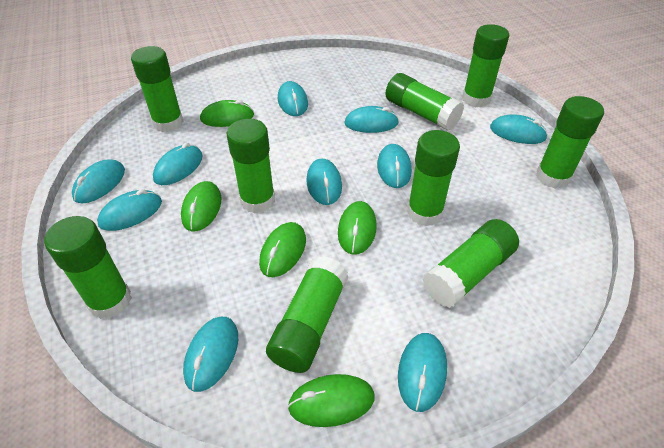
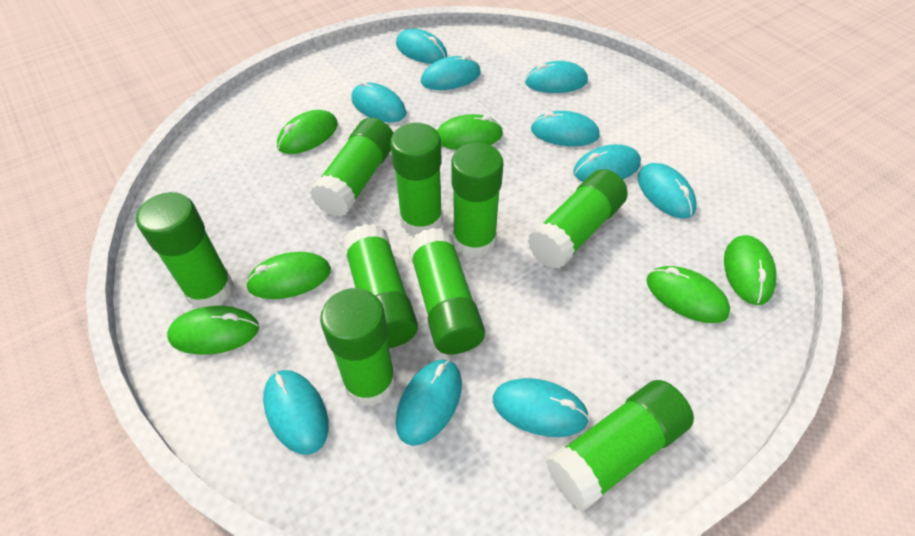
green mouse: [181,181,221,232] [200,100,254,127] [259,222,306,277] [287,374,374,427] [338,201,377,255] = 5 -> [167,306,259,355] [245,252,331,299] [277,110,338,154] [437,114,503,150] [646,266,730,323] [724,235,777,305] = 6

